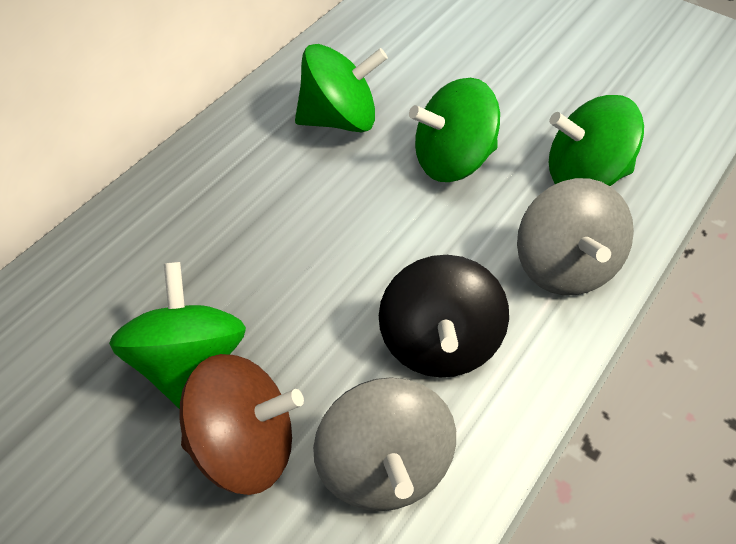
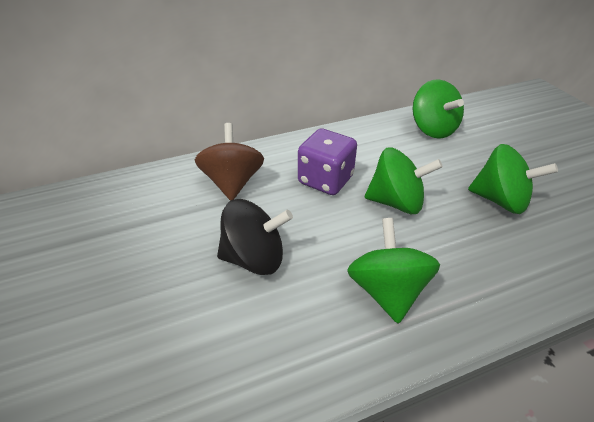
grey spinning top: [313,377,456,511] [517,178,634,295] = 2 -> none = 0
purple dice: none = 0 -> [298,129,357,195] = 1

